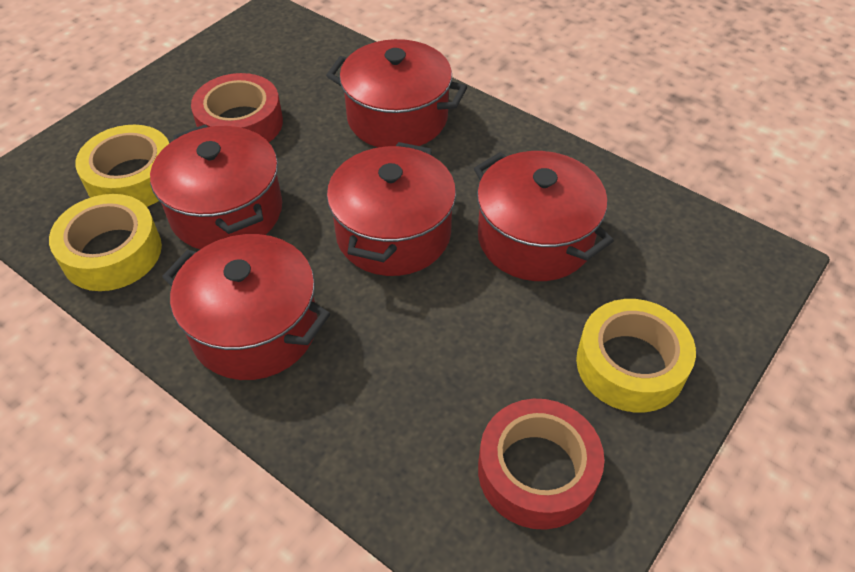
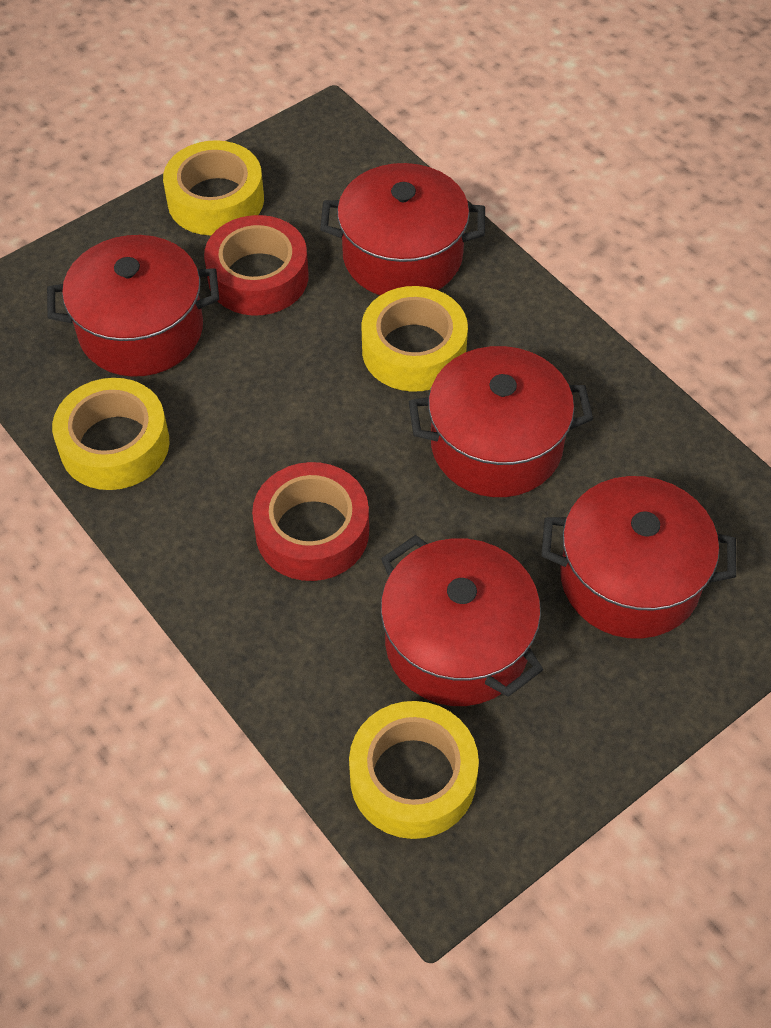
yellow tape: [49,194,162,291] [75,125,169,207] [576,299,696,412] = 3 -> [52,378,170,490] [163,140,264,235] [349,701,479,839] [361,286,468,392] = 4

